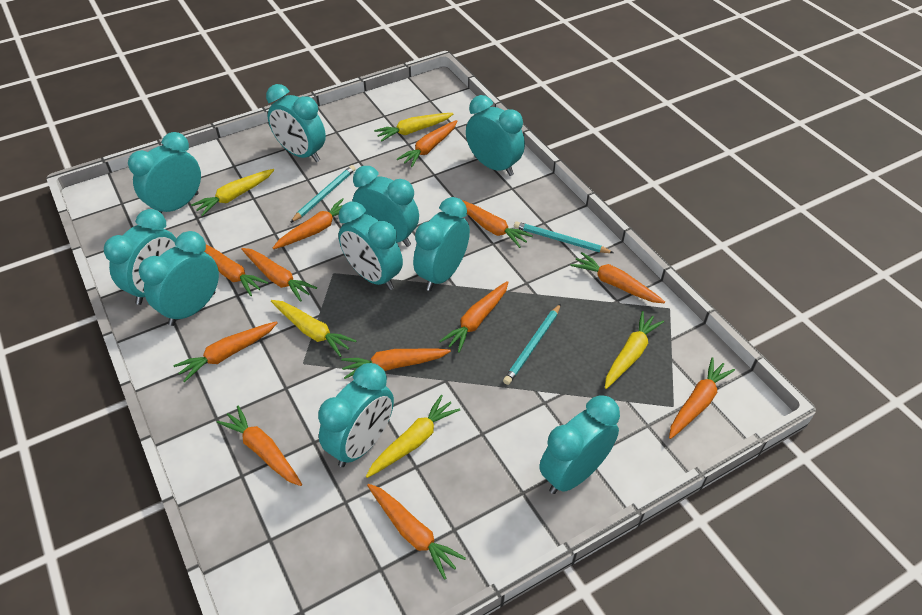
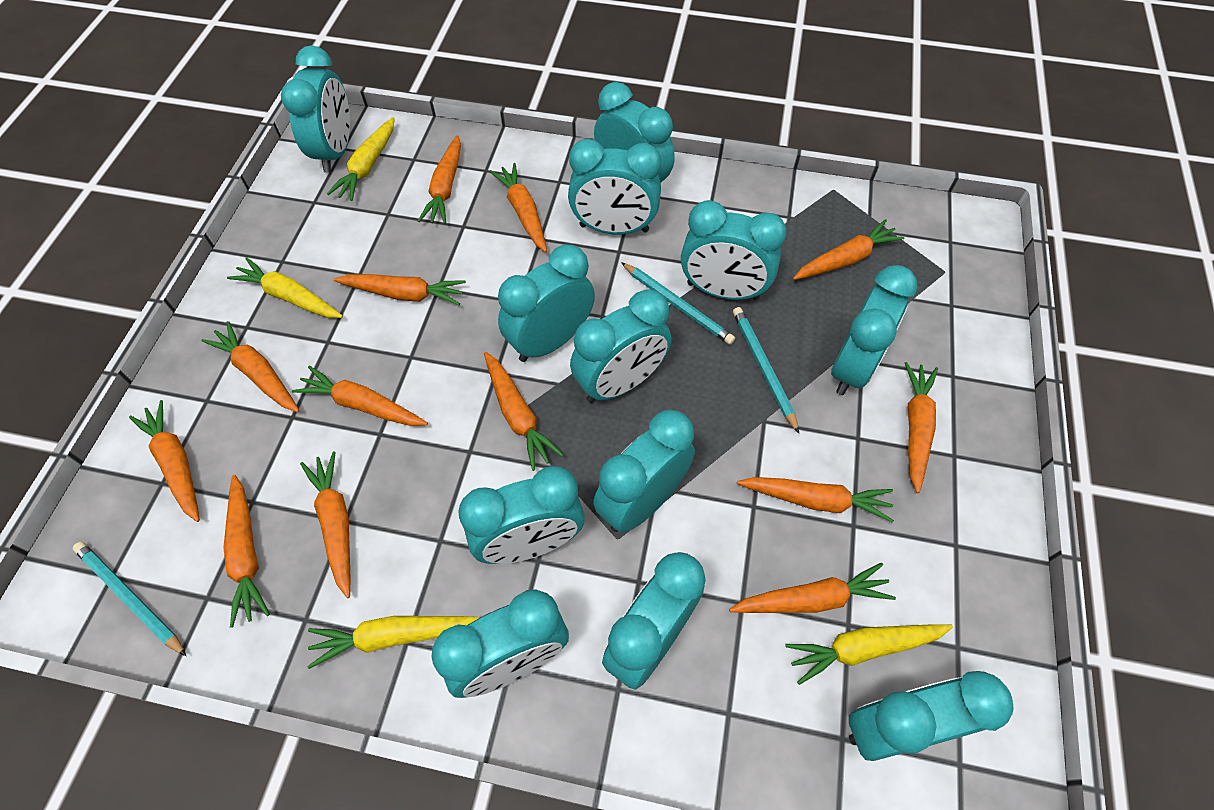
orange carrot: [173,321,278,382] [204,244,268,296] [217,406,302,486] [241,248,317,302] [273,198,344,249] [341,349,451,379] [367,484,466,580] [397,120,457,167] [439,281,508,353] [462,200,533,248] [571,252,665,303] [669,357,735,439] = 12 -> [129,400,200,522] [201,321,299,412] [223,475,270,628] [292,366,428,426] [300,452,351,598] [334,274,466,305] [418,135,461,224] [484,352,564,471] [489,163,547,252] [729,563,896,613] [737,477,894,523] [793,219,904,280] [905,362,938,493] = 13
turquoise clock: [104,209,176,305] [128,132,201,213] [139,231,219,326] [266,84,326,162] [318,363,394,467] [338,201,403,290] [352,166,419,247] [413,197,470,291] [466,95,525,176] [539,395,620,494] = 10 -> [281,45,350,173] [432,589,569,698] [458,466,585,564] [498,244,595,362] [568,139,661,234] [570,289,671,403] [593,410,695,532] [594,82,675,182] [602,552,706,690] [681,200,787,300] [831,265,917,395] [849,671,1014,761] = 12
yellow carrot: [191,169,274,216] [271,300,357,357] [366,395,460,478] [374,113,454,142] [605,311,664,389] = 5 -> [227,257,343,318] [307,616,479,669] [327,117,395,201] [785,624,953,685] = 4

